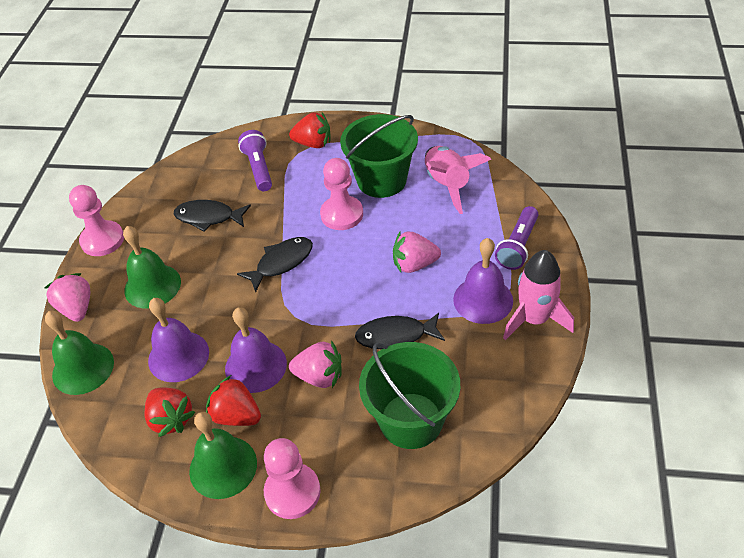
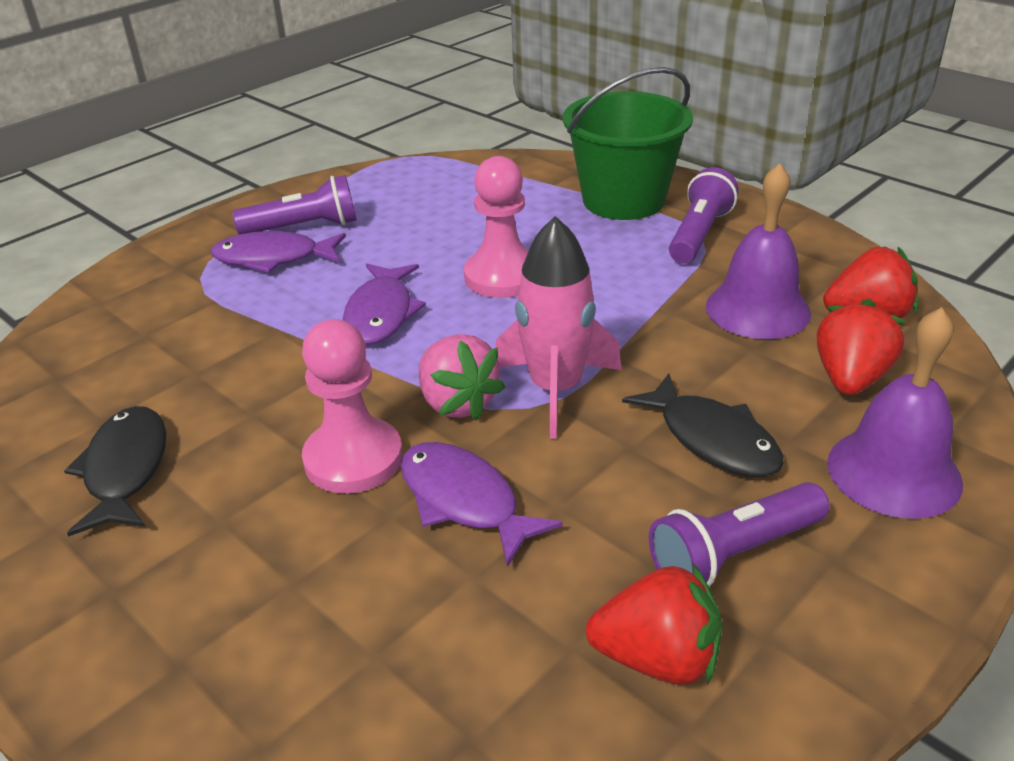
black fish: [174,200,251,232] [237,237,313,292] [355,313,445,349] = 3 -> [64,406,166,537] [622,373,784,477] = 2
green bell: [45,311,114,395] [123,226,181,309] [189,412,257,499] = 3 -> none = 0
green bucket: [340,114,418,198] [359,342,460,449] = 2 -> [563,67,693,220] = 1
pink pawn: [69,185,124,256] [264,438,321,519] [320,158,363,230] = 3 -> [302,319,403,494] [464,156,528,298] = 2
pink rocket: [425,146,491,214] [503,250,574,340] = 2 -> [495,216,622,439] = 1
pink strawberry: [45,273,90,322] [289,340,342,388] [393,231,441,273] = 3 -> [419,334,505,420] = 1
purple bell: [148,298,209,382] [225,307,287,393] [453,238,513,324] = 3 -> [706,163,811,339] [827,307,963,519] = 2
purple fish: none = 0 -> [211,231,346,273] [343,264,426,345] [400,442,563,567] = 3
purple flashlight: [238,130,272,191] [495,206,539,270] = 2 -> [233,175,357,234] [649,482,830,587] [669,167,738,264] = 3

